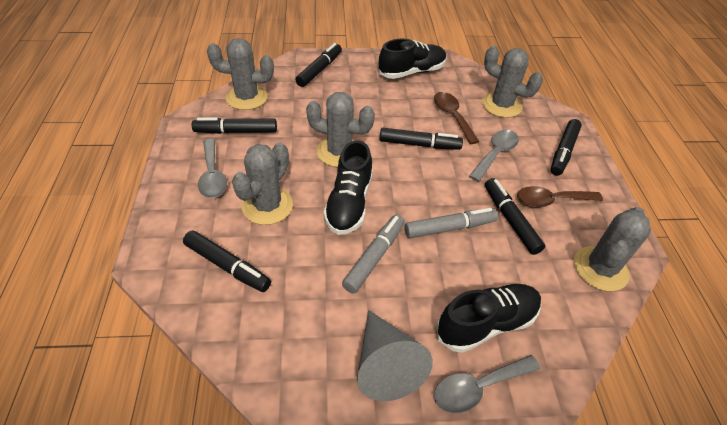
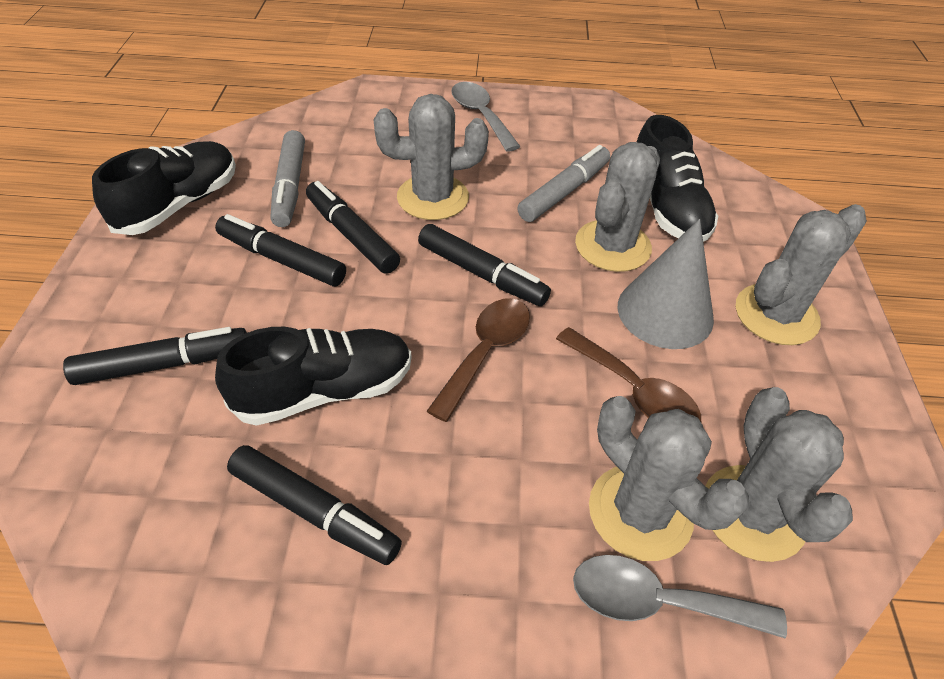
black marker: [183,230,271,292] [192,118,277,134] [295,43,342,87] [379,128,463,150] [485,178,545,255] [551,119,582,176] = 6 -> [63,327,247,385] [215,214,346,287] [227,445,402,565] [306,181,400,274] [418,224,551,306] = 5
grey spoon: [198,139,227,198] [434,355,540,413] [469,130,519,182] = 3 -> [451,82,521,152] [573,555,787,639] = 2

